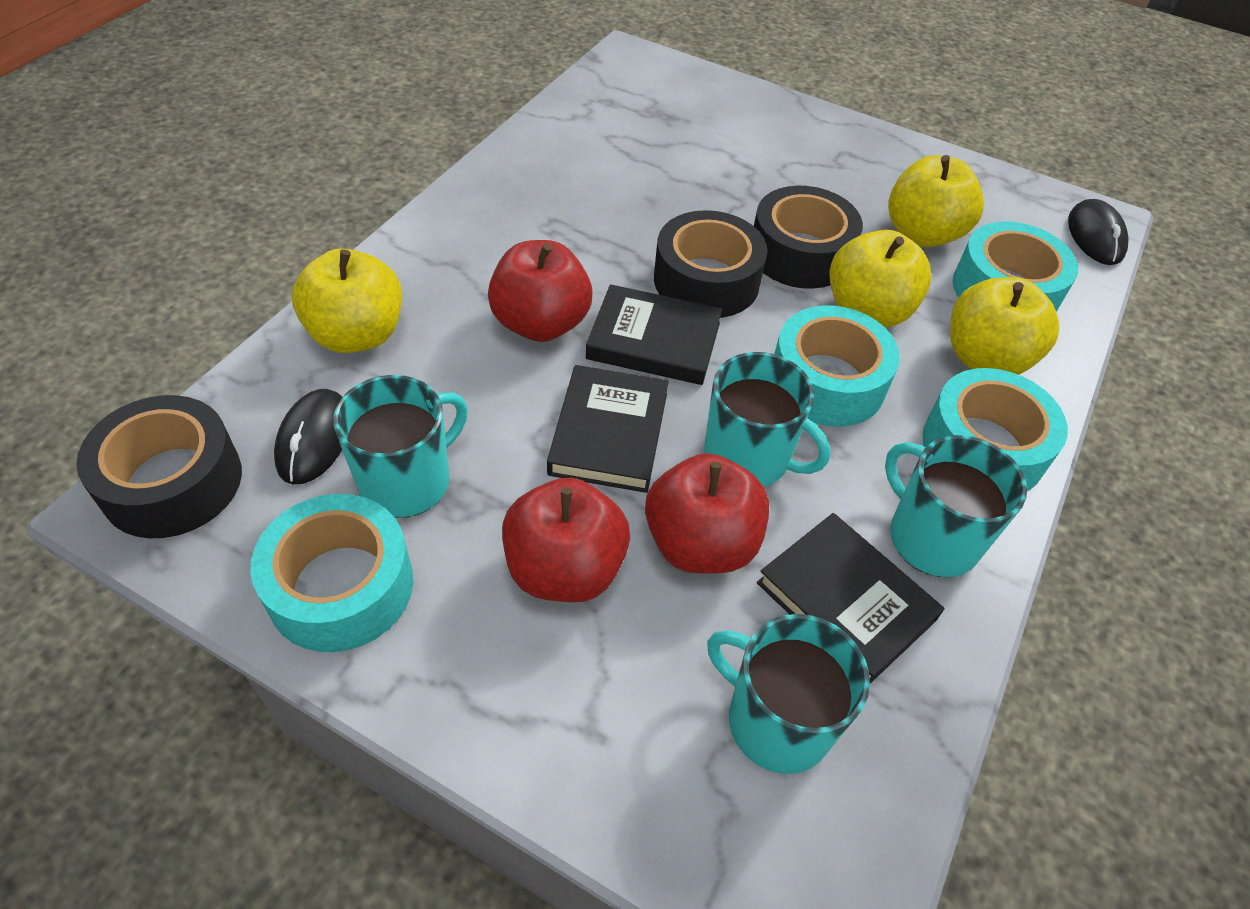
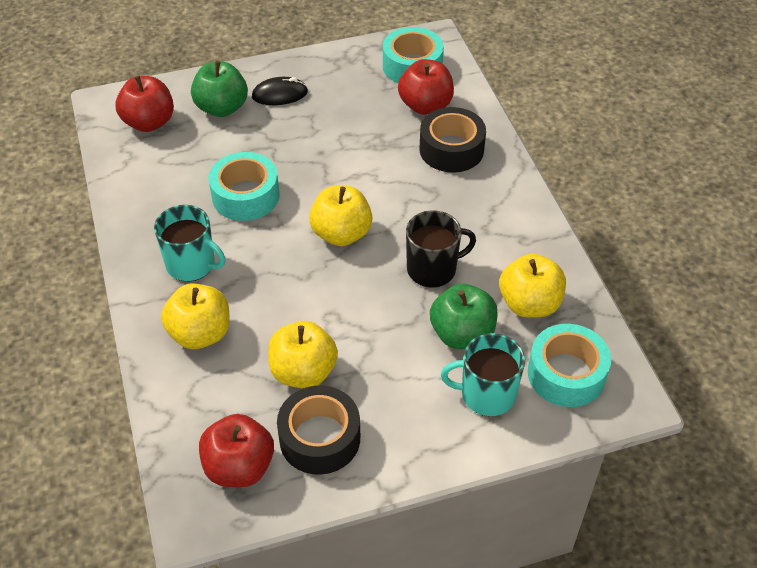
black book: [547,365,669,493] [586,284,722,385] [757,513,945,683] = 3 -> none = 0
black mouse: [274,389,342,484] [1068,199,1129,265] = 2 -> [252,77,308,105] = 1
black mug: none = 0 -> [406,210,476,288] = 1
black tape: [76,395,242,538] [654,210,767,318] [754,186,863,289] = 3 -> [277,386,360,475] [419,107,486,173] = 2
green apple: none = 0 -> [191,61,248,117] [430,284,498,349] = 2
turquoise mug: [333,375,468,518] [704,352,830,487] [707,614,870,774] [885,435,1027,577] = 4 -> [154,205,225,282] [441,333,525,416] = 2
turquoise tape: [250,494,413,652] [774,306,900,427] [922,368,1068,491] [953,222,1078,312] = 4 -> [209,152,280,221] [383,27,444,83] [528,324,611,407] = 3

